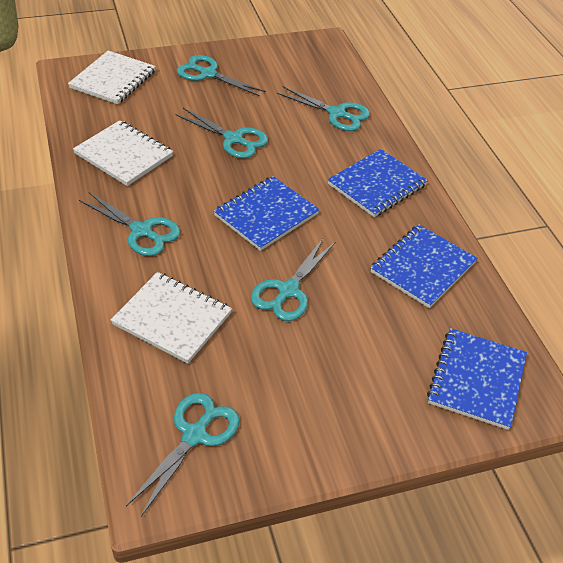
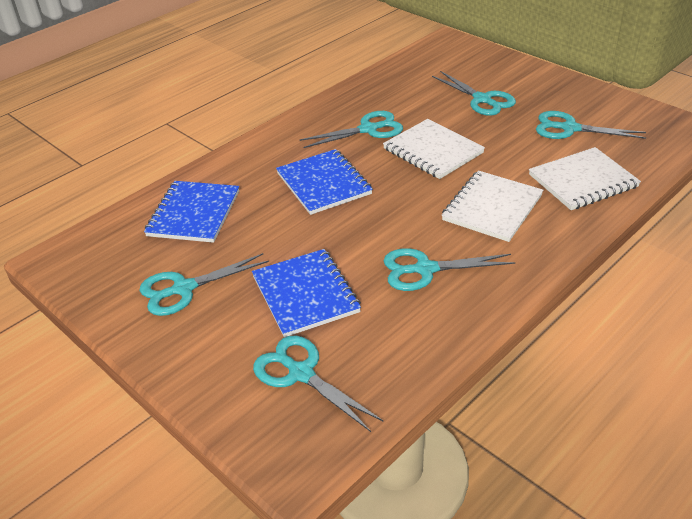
blue notebook: [214,176,320,251] [328,149,428,217] [370,224,477,308] [427,328,527,430] = 4 -> [144,181,239,243] [252,249,361,337] [276,149,373,215] = 3

